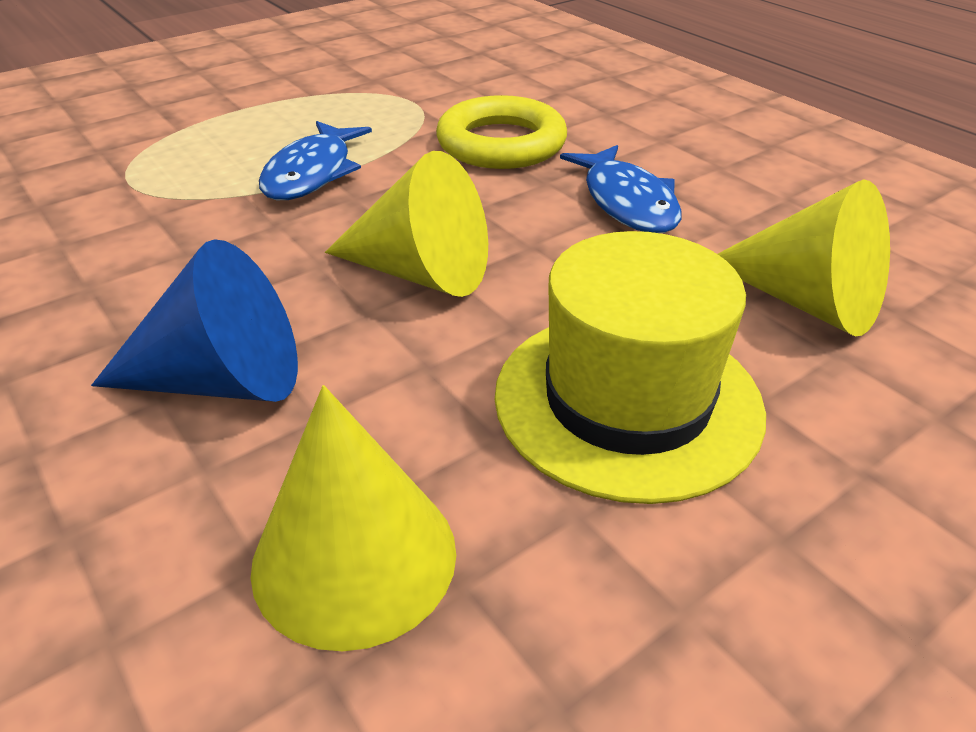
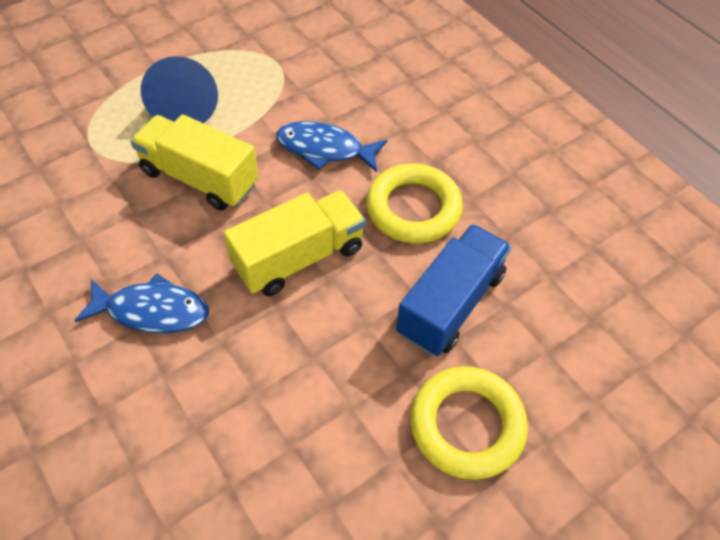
blue truck: none = 0 -> [396,224,511,356] = 1
yellow cone: [251,385,456,651] [325,151,488,297] [718,179,890,337] = 3 -> none = 0
yellow hat: [495,231,766,504] = 1 -> none = 0
yellow ring: [436,95,567,169] = 1 -> [366,163,463,243] [410,366,528,480] = 2
yellow truck: none = 0 -> [131,114,259,210] [224,190,366,296] = 2

